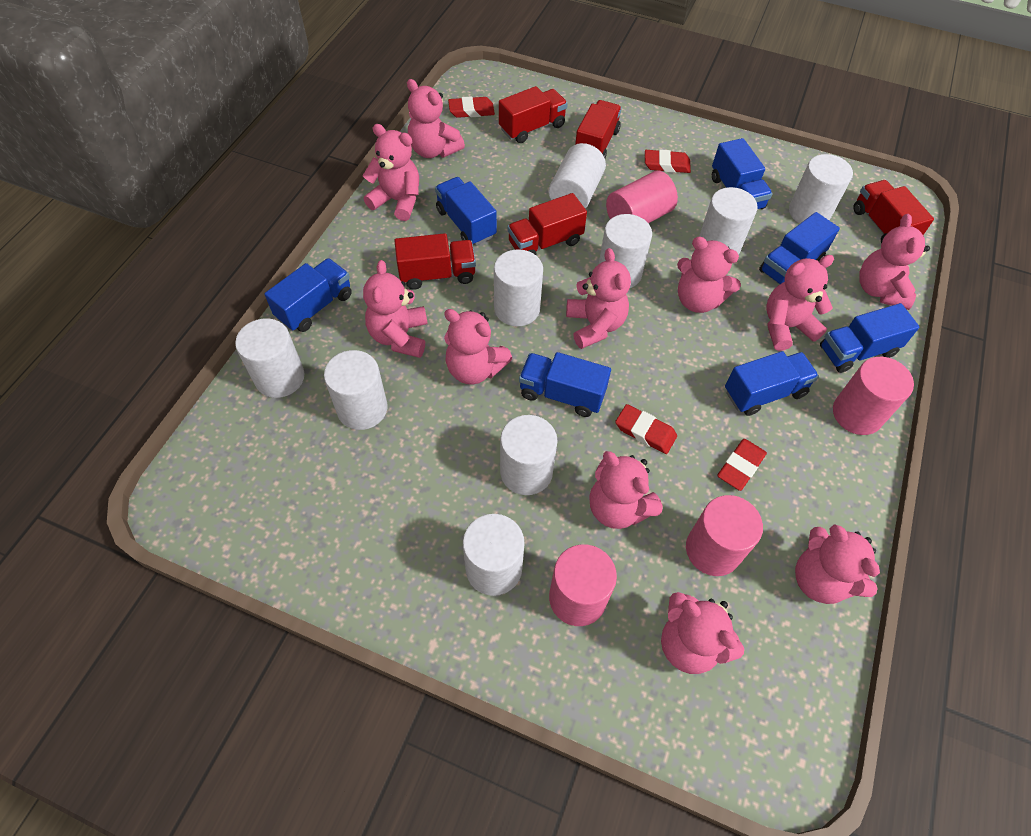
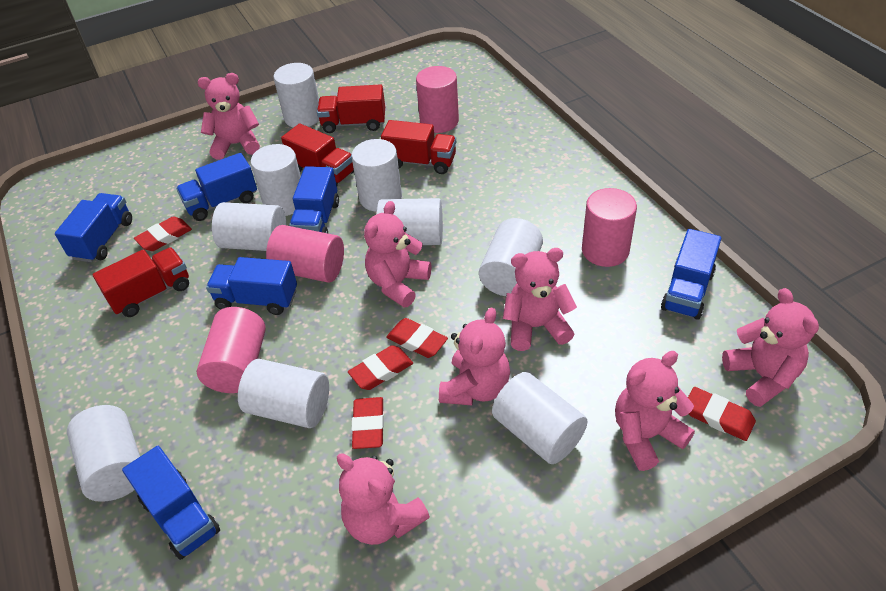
blue truck: [264,258,352,332] [435,177,497,246] [519,352,611,417] [712,138,773,210] [725,351,819,416] [759,212,840,285] [820,303,920,373] = 7 -> [55,193,132,262] [122,446,220,560] [176,153,257,221] [206,257,297,315] [289,166,339,233] [661,229,722,320] = 6
pink teddy bear: [362,124,419,221] [363,260,428,358] [407,79,465,158] [444,309,513,385] [566,248,631,349] [589,451,663,529] [661,592,744,674] [677,236,741,313] [767,255,834,351] [795,524,880,604] [859,214,930,310] = 11 -> [198,73,260,160] [337,454,430,545] [364,201,431,308] [439,308,510,405] [503,248,577,351] [615,351,695,471] [722,288,819,407] = 7
red eraser: [448,96,495,118] [615,404,677,454] [645,149,691,173] [717,439,767,491] = 4 -> [134,216,192,251] [348,345,413,390] [351,397,384,449] [386,318,448,358] [688,387,756,441] = 5
red truck: [394,233,476,290] [499,86,568,143] [507,193,587,255] [575,100,622,158] [853,180,934,244] = 5 -> [92,247,189,317] [281,123,354,185] [317,84,385,133] [381,120,456,174] = 4

